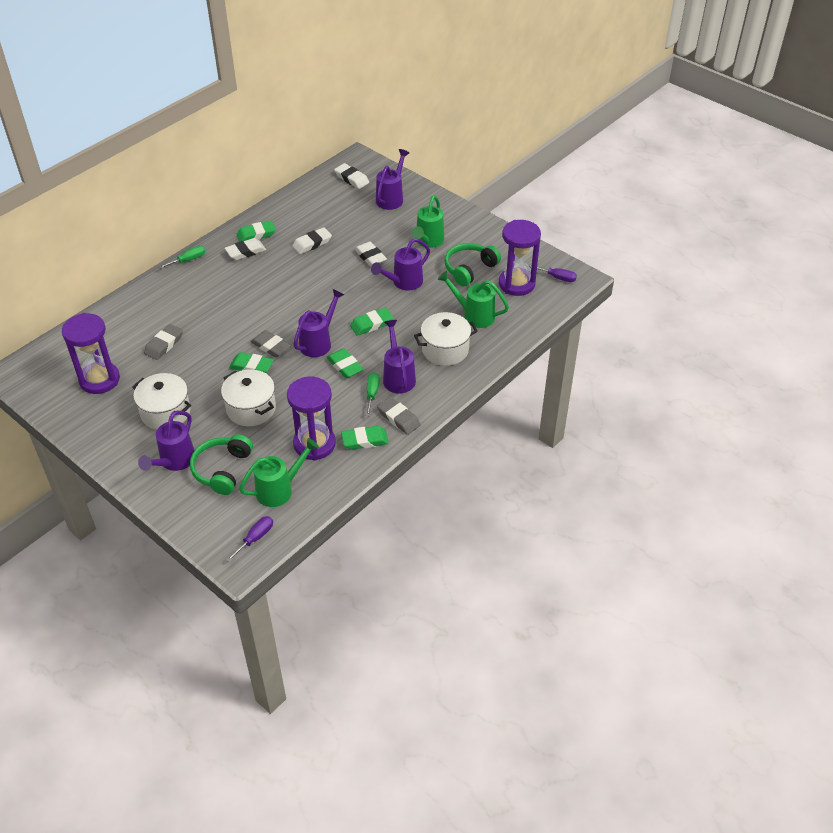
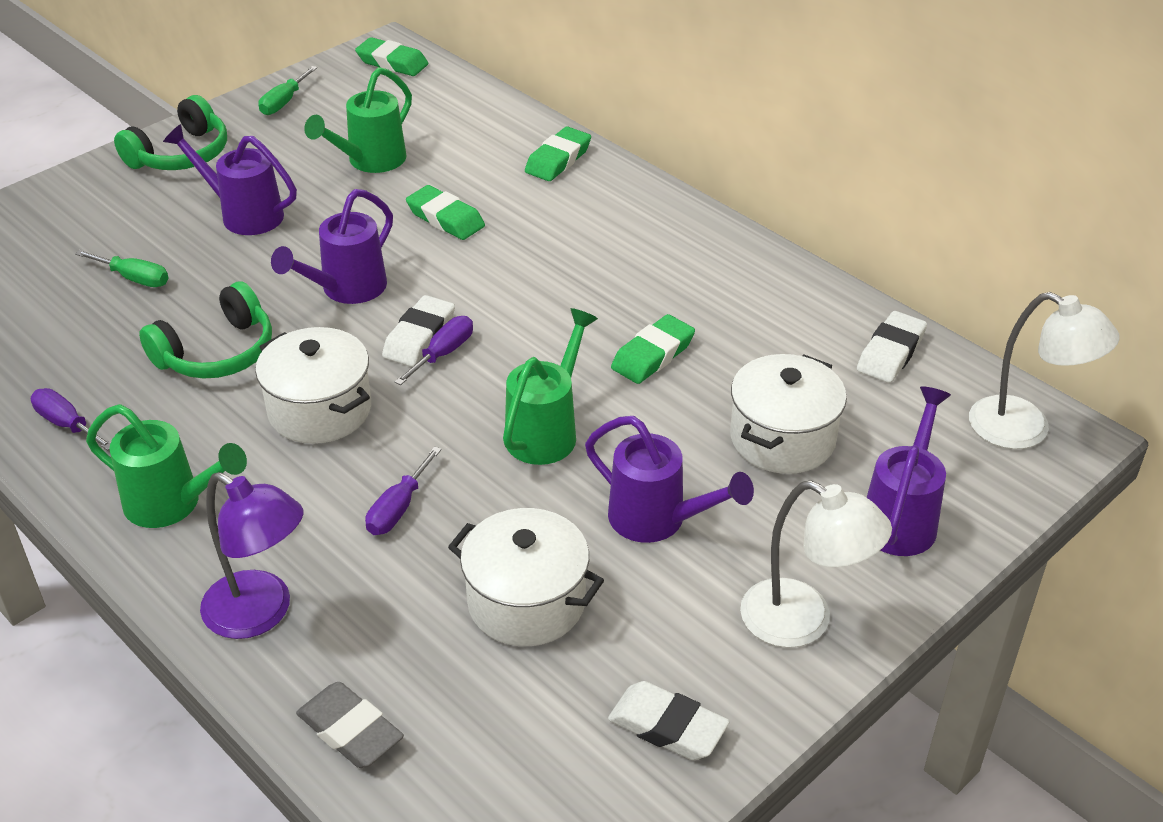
green eraser: [229,352,274,373] [236,221,276,242] [327,348,364,378] [341,426,389,450] [350,308,393,336] = 5 -> [355,37,428,76] [406,185,485,240] [525,127,591,181] [611,314,695,384] = 4
grey eraser: [144,324,183,360] [251,330,291,357] [377,397,421,435] = 3 -> [296,682,404,768] = 1
purple hourglass: [62,313,120,394] [287,376,336,461] [499,220,541,296] = 3 -> none = 0
purple lamp: none = 0 -> [200,472,303,639] = 1
purple screwdriver: [226,516,273,562] [528,264,577,282] = 2 -> [31,388,110,450] [365,446,442,535] [395,316,473,385] = 3
purple watering can: [138,411,195,471] [293,289,345,357] [371,238,430,291] [376,149,409,210] [383,320,416,393] = 5 -> [163,124,297,235] [271,189,393,304] [585,416,754,543] [866,386,951,556] = 4
white eraser: [225,238,266,260] [292,227,332,254] [334,163,369,189] [354,242,387,267] = 4 -> [382,295,455,367] [608,681,730,760] [857,311,927,383] = 3
white lamp: none = 0 -> [740,480,892,648] [969,292,1120,449] = 2

